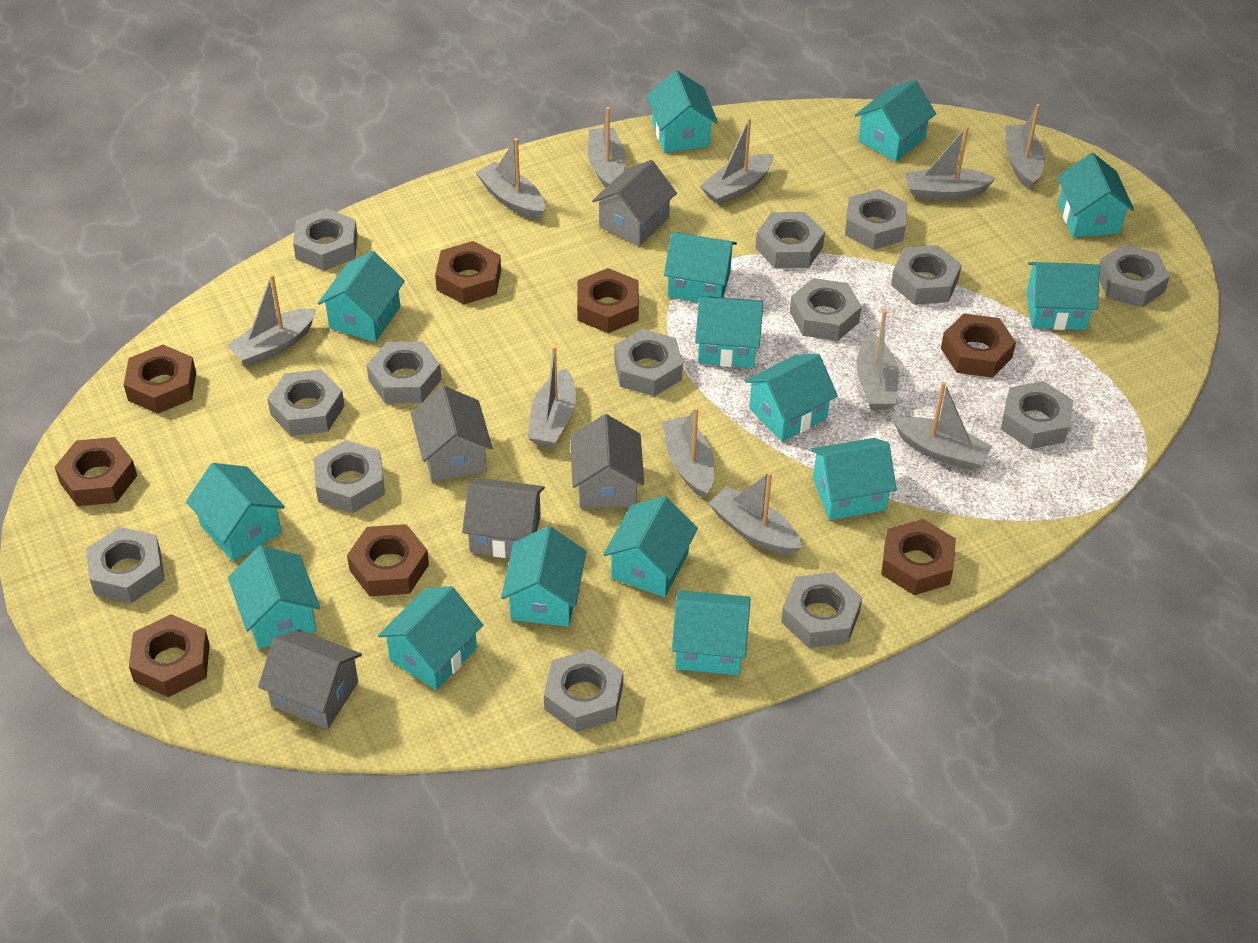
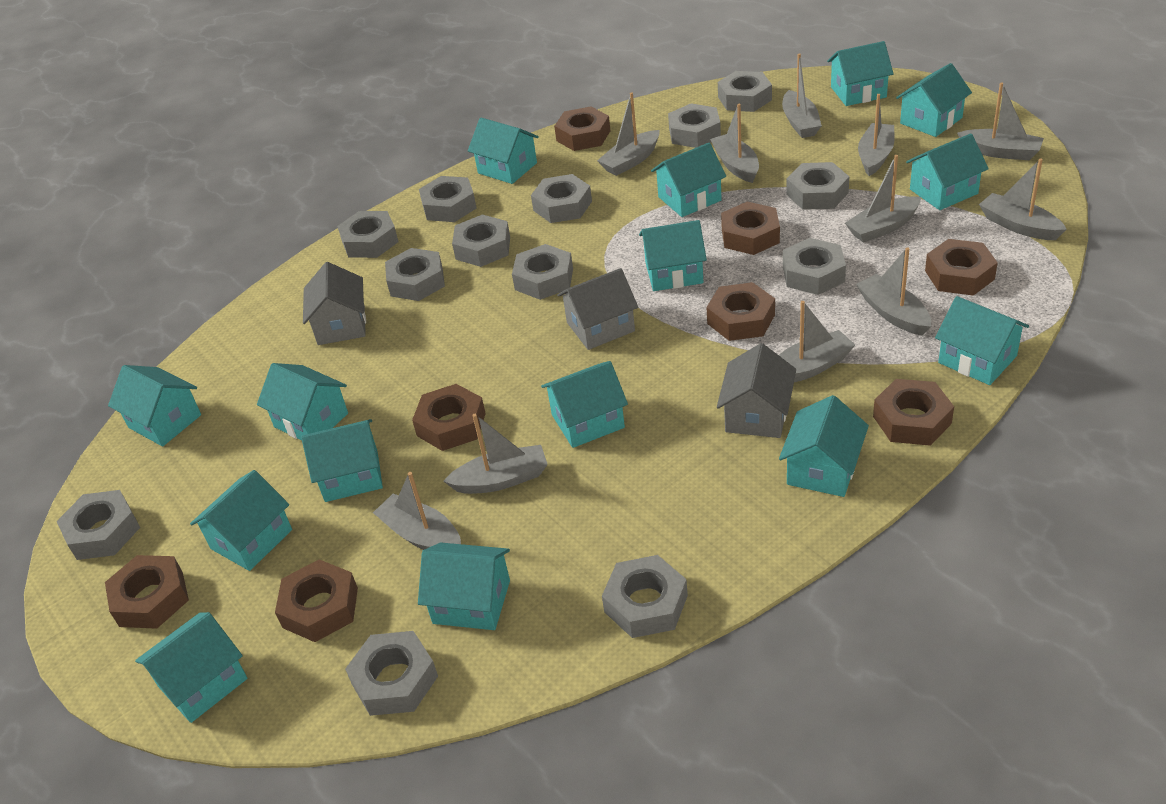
grey house: [258,629,362,729] [411,386,493,482] [462,478,545,558] [570,414,644,508] [592,160,677,246] = 5 -> [303,262,366,345] [557,268,638,350] [717,343,796,438] = 3
grey nut: [86,527,165,603] [267,369,345,436] [293,209,358,271] [314,440,385,513] [367,341,442,404] [544,649,623,732] [614,329,683,396] [755,212,825,268] [781,572,862,648] [790,278,862,341] [845,189,907,250] [891,245,962,305] [1001,381,1074,449] [1099,244,1170,307] = 14 -> [56,490,140,560] [337,211,399,258] [345,631,438,716] [385,248,445,301] [419,176,477,222] [452,214,510,267] [512,244,573,300] [531,174,592,223] [602,555,688,638] [668,103,721,148] [718,71,772,112] [783,238,846,295] [786,162,849,210] = 13

